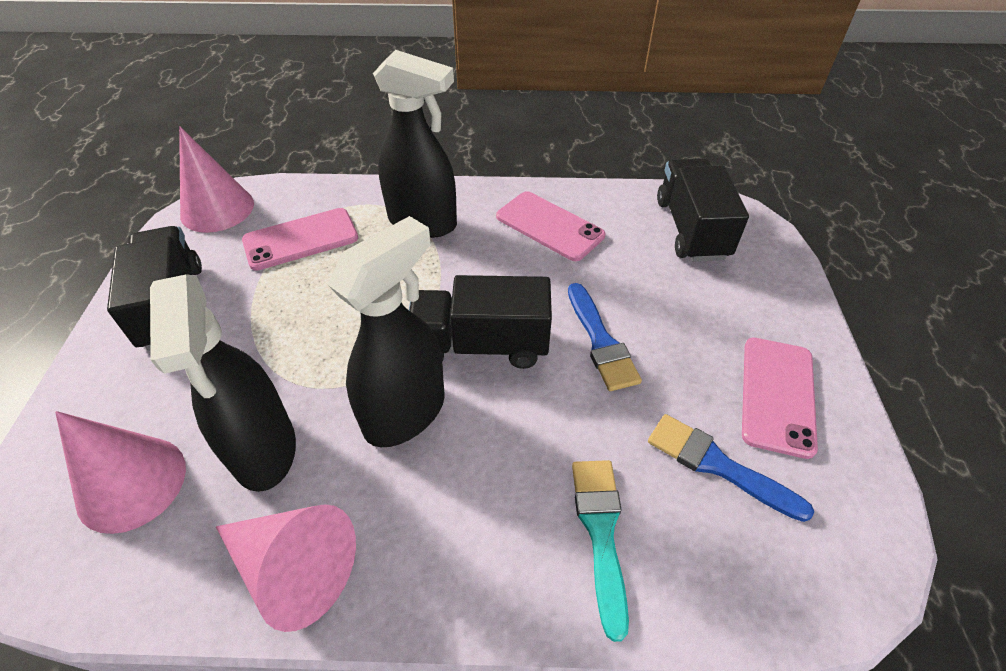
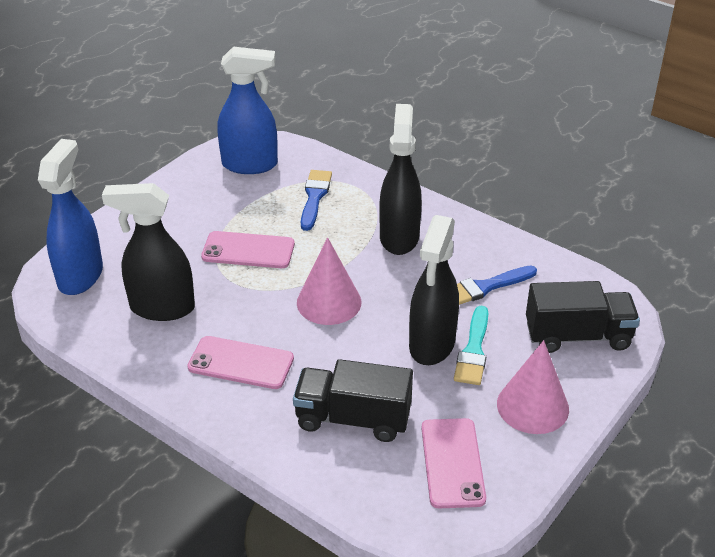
black truck: [107,226,202,351] [409,275,552,369] [657,158,749,262] = 3 -> [293,359,413,442] [526,281,640,353] = 2
blue spray bottle: none = 0 -> [38,139,103,295] [217,47,278,174] = 2
pink cone: [55,411,186,534] [179,126,254,233] [216,504,356,632] = 3 -> [297,237,361,325] [497,340,569,434] = 2

